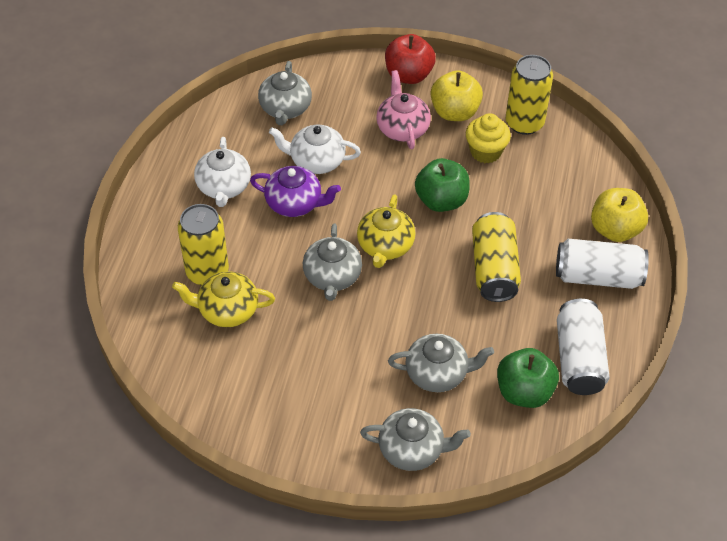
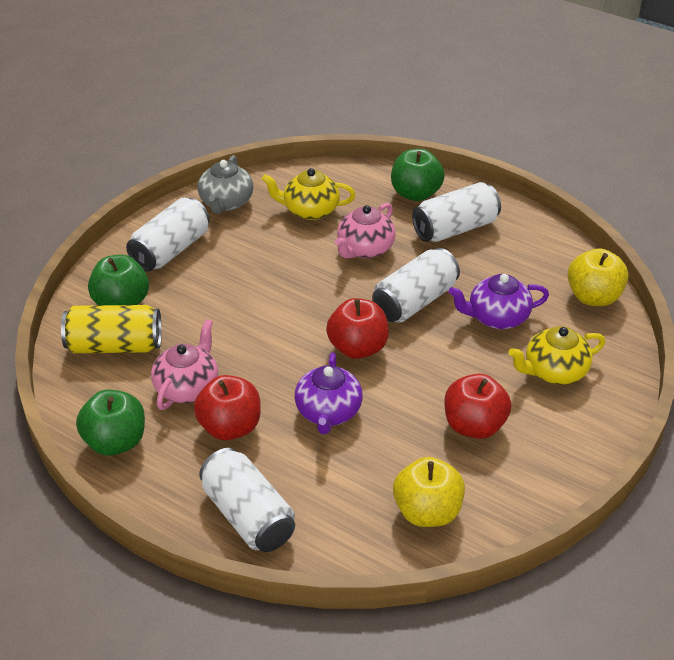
green apple: [415,158,470,212] [497,348,559,408] = 2 -> [76,389,145,456] [88,255,149,305] [391,149,445,201] = 3
grey teapot: [258,61,312,125] [303,223,362,301] [360,408,471,471] [388,334,494,392] = 4 -> [198,155,253,214] = 1
pink teapot: [376,70,431,149] = 1 -> [151,319,218,410] [335,203,396,258] = 2
purple teapot: [250,166,341,217] = 1 -> [295,353,363,434] [449,274,549,329] = 2
red apple: [385,34,436,84] = 1 -> [194,375,261,440] [326,298,389,359] [444,373,511,439] = 3
white can: [556,239,649,289] [557,299,610,395] = 2 -> [126,198,210,272] [199,448,295,552] [372,248,460,323] [412,182,501,242] = 4
white teapot: [194,137,251,207] [269,125,361,174] = 2 -> none = 0
yellow can: [178,204,229,285] [472,212,521,302] [506,55,553,135] = 3 -> [61,305,162,353] = 1
yellow cupcake: [466,113,511,163] = 1 -> none = 0

